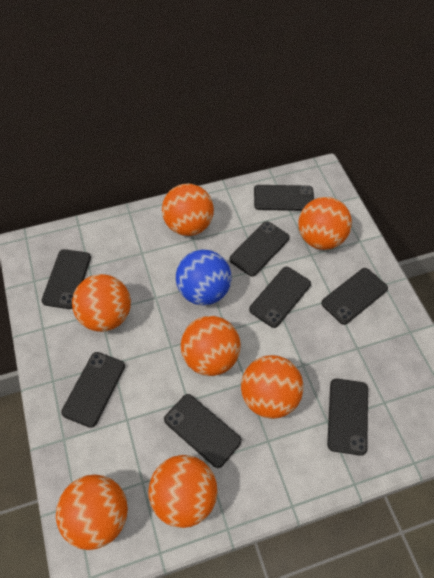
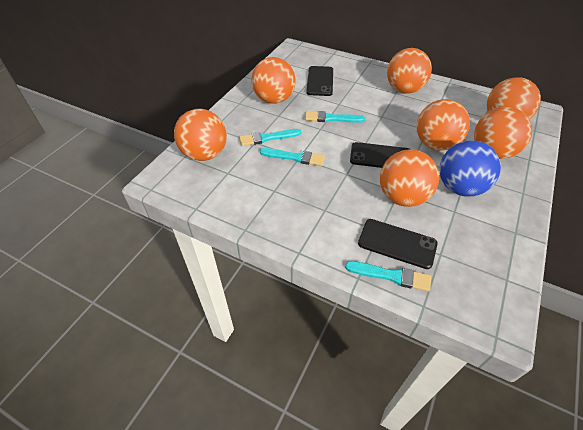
black phone: [42,249,91,309] [61,352,125,428] [164,394,242,468] [229,221,290,276] [249,267,311,328] [254,185,314,211] [321,268,388,325] [327,378,368,456] = 8 -> [306,66,333,96] [350,142,409,168] [358,219,438,269] = 3
turquoise brush: none = 0 -> [239,129,301,146] [260,148,325,166] [305,111,365,123] [345,261,431,292] = 4

